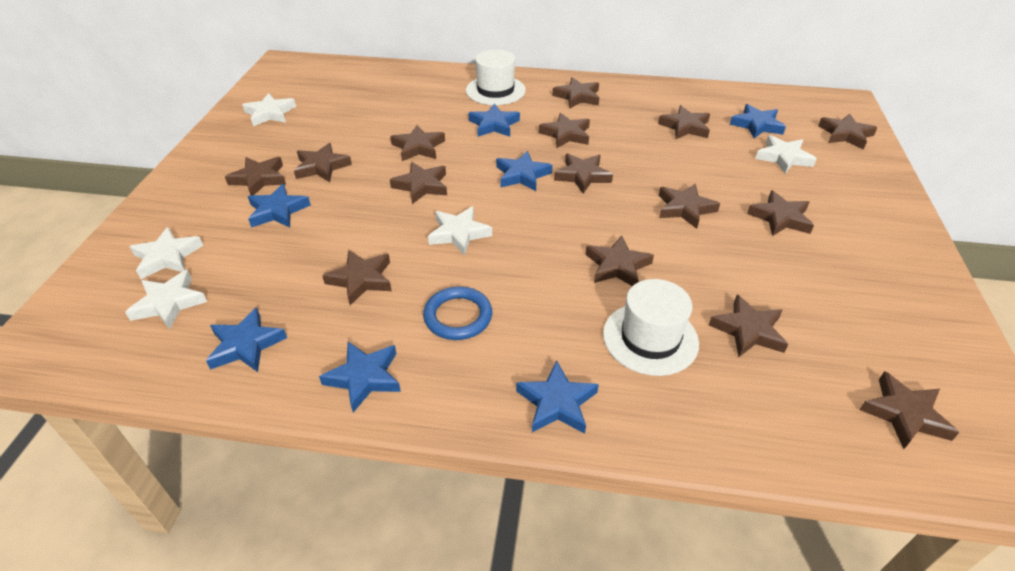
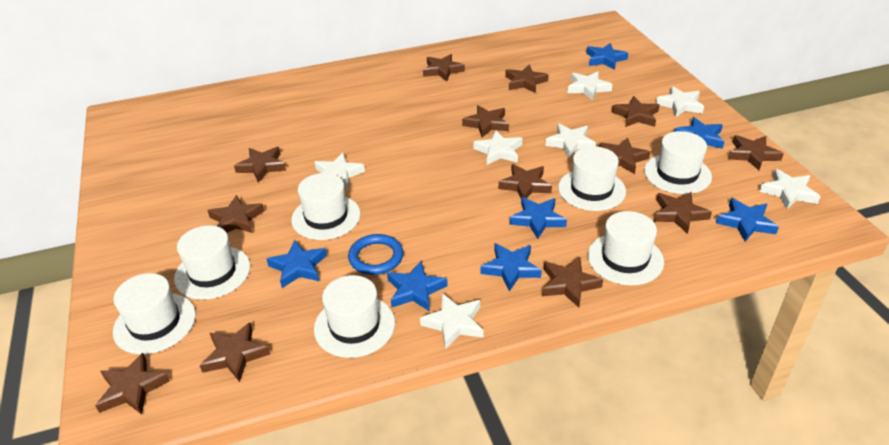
brown star: [225,157,286,195] [294,143,352,182] [322,250,392,305] [390,125,445,161] [390,162,447,204] [539,113,590,148] [552,77,599,109] [554,153,613,194] [585,235,654,286] [658,105,710,139] [659,184,720,229] [709,294,788,357] [747,190,814,236] [818,114,877,149] [859,371,959,449] = 15 -> [95,353,170,415] [199,322,270,382] [207,195,265,233] [234,147,286,182] [423,54,465,81] [462,105,509,137] [498,164,552,198] [505,65,549,93] [542,257,603,308] [599,137,650,174] [612,96,660,127] [654,192,712,234] [729,135,784,171] = 13
white hat: [466,49,526,105] [603,279,699,376] = 2 -> [113,273,196,354] [174,225,250,300] [291,173,360,240] [314,275,395,358] [558,146,626,211] [588,211,664,285] [644,131,712,194] = 7
white star: [125,270,207,329] [130,227,204,279] [242,93,296,126] [428,206,492,255] [755,135,817,174] = 5 -> [315,153,365,189] [420,293,483,349] [473,130,522,165] [545,124,596,158] [567,72,613,100] [656,86,704,117] [759,169,821,209] = 7

